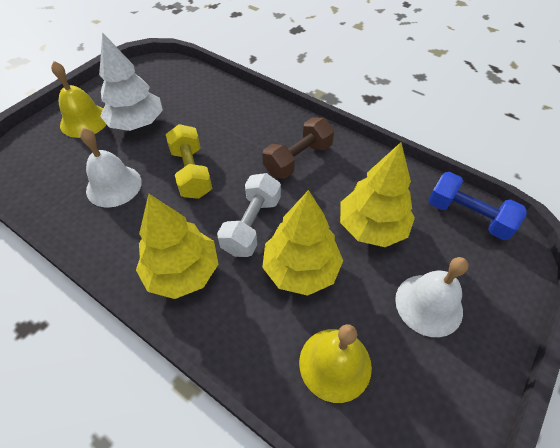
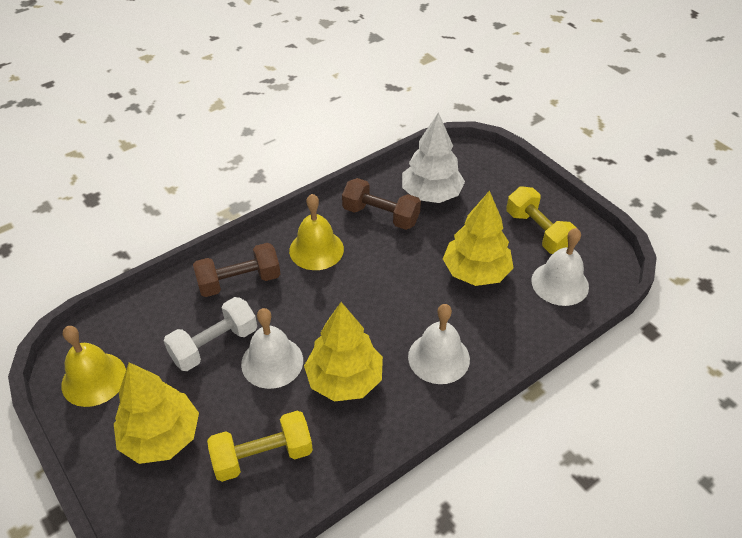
blue dumbbell: [428,172,527,240] = 1 -> none = 0
brown dumbbell: [262,117,334,179] = 1 -> [193,243,280,297] [342,178,421,230] = 2
white bell: [80,128,142,207] [395,257,469,337] = 2 -> [241,308,303,389] [408,304,470,384] [531,228,589,306] = 3
yellow dumbbell: [166,124,212,199] = 1 -> [207,411,313,482] [506,186,576,254] = 2

